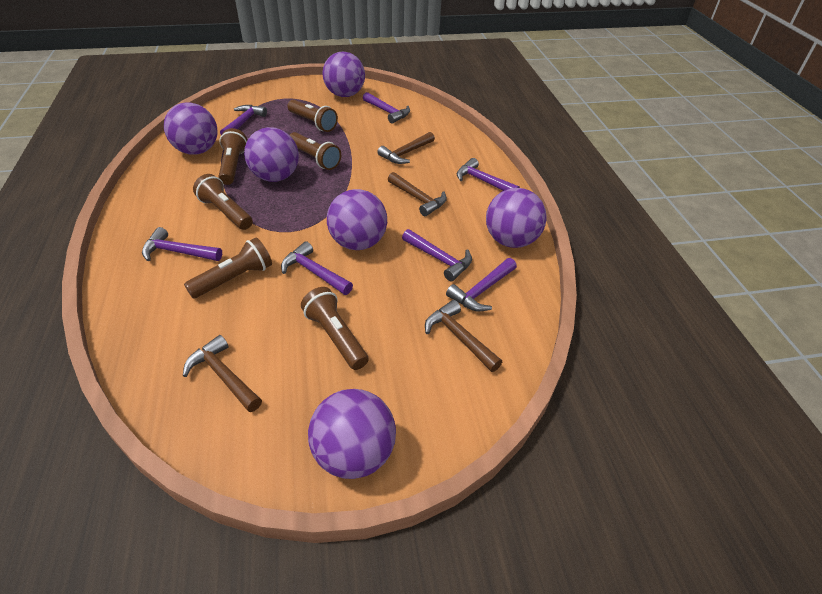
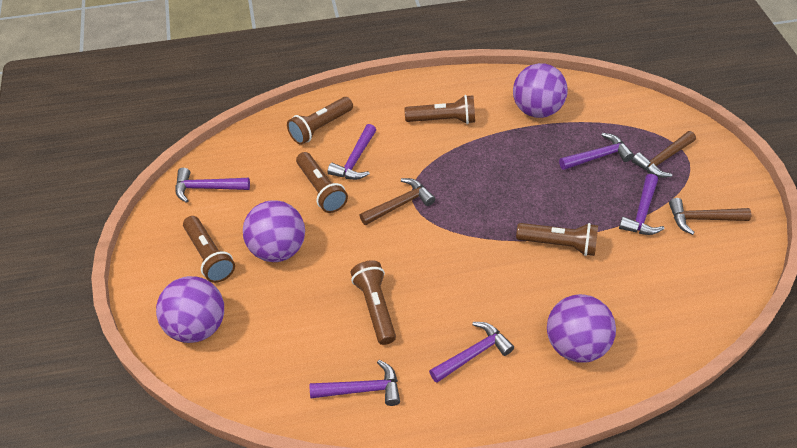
brown hammer: [183,335,262,412] [377,132,435,164] [388,172,447,216] [425,300,502,372] = 4 -> [359,178,435,225] [632,131,696,178] [669,198,751,235] = 3
purple ball: [164,102,217,155] [244,127,299,182] [308,389,396,479] [323,52,365,97] [327,189,387,250] [486,188,547,248] = 6 -> [156,276,224,343] [243,200,305,262] [513,63,568,118] [547,294,616,363] = 4
purple hammer: [142,227,222,261] [220,105,267,135] [281,241,353,295] [363,92,410,124] [402,229,472,281] [446,258,517,312] [457,158,520,191] = 7 -> [175,168,250,203] [310,360,400,406] [328,124,376,180] [429,322,514,383] [559,133,634,170] [619,174,665,235] = 6

